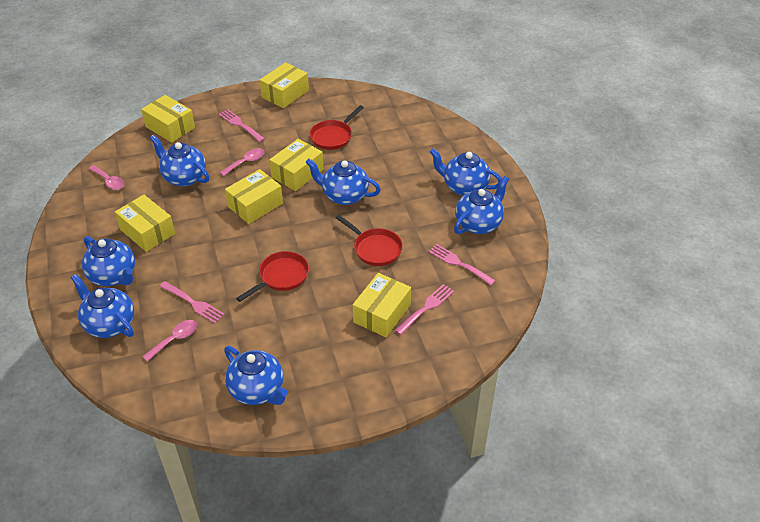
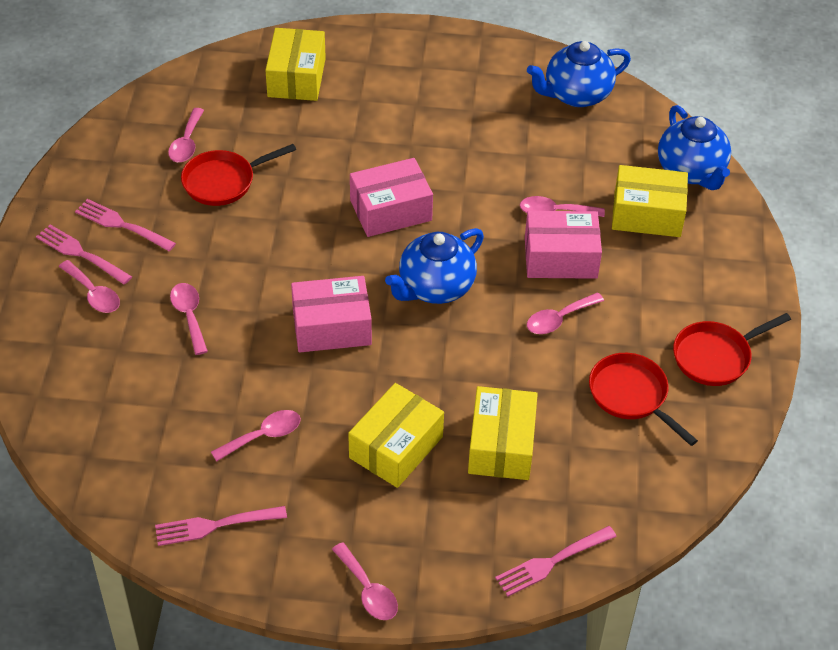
blue teapot: [71,274,134,338] [82,236,135,286] [150,135,209,186] [224,346,288,405] [306,159,381,205] [429,148,502,196] [454,176,509,234] = 7 -> [385,228,484,304] [527,41,631,107] [658,105,731,190] = 3
pink box: none = 0 -> [291,276,372,352] [350,158,433,237] [525,211,602,279] = 3
pink spoon: [88,165,125,190] [142,320,197,362] [220,148,265,176] = 3 -> [59,260,120,313] [168,108,204,162] [170,283,208,355] [211,410,301,462] [332,542,398,620] [520,196,605,217] [527,293,604,334] = 7
yellow box: [115,195,175,252] [141,95,195,143] [225,169,283,224] [260,62,309,108] [269,139,324,191] [353,273,411,337] = 6 -> [265,28,326,101] [348,383,444,488] [468,386,538,480] [612,165,688,237] = 4

